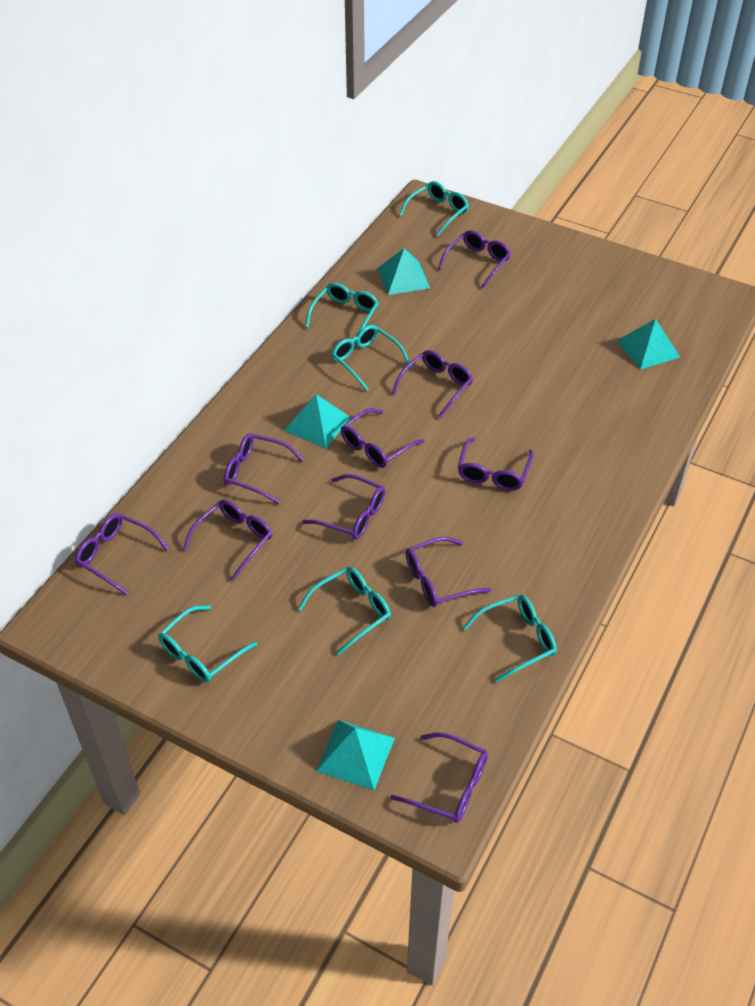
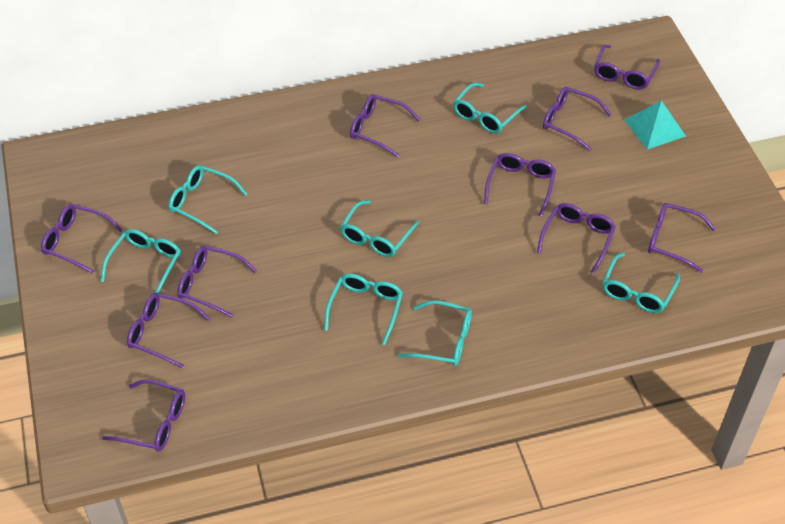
turquoise glasses: [158,605,257,682] [298,567,391,655] [305,283,379,343] [331,325,410,391] [399,181,469,236] [463,595,557,682] = 6 -> [100,229,181,293] [168,165,247,234] [324,274,403,345] [340,200,420,257] [398,300,472,366] [453,83,527,134] [603,253,680,313] = 7
turquoise pyramid: [284,394,351,448] [316,720,395,790] [377,248,430,295] [617,319,680,370] = 4 -> [625,100,686,150] = 1

